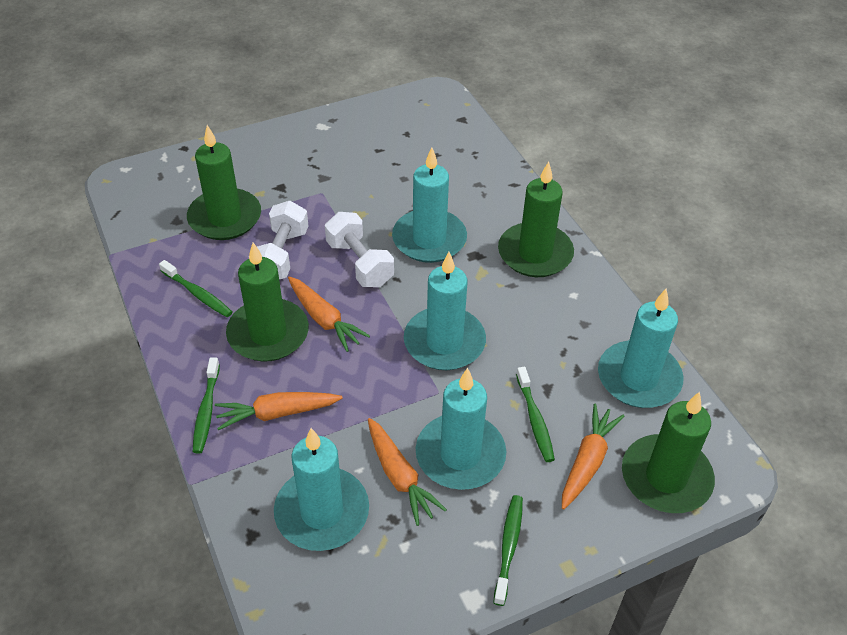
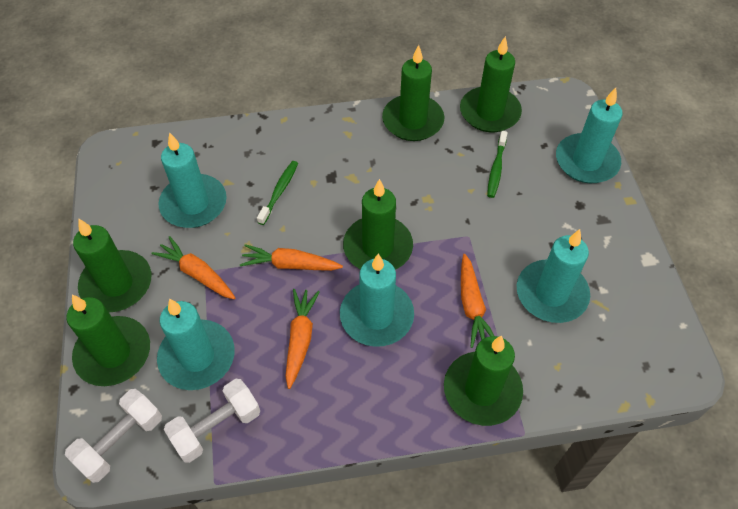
green candle: [187,125,261,240] [226,243,309,362] [498,161,574,277] [622,392,715,513] = 4 -> [66,295,150,386] [73,219,152,312] [343,179,413,270] [382,45,444,141] [444,336,523,426] [460,36,522,132] = 6
green toothbrush: [159,260,233,317] [193,358,220,454] [493,495,523,606] [516,367,555,462] = 4 -> [257,161,298,225] [487,131,508,198] = 2

